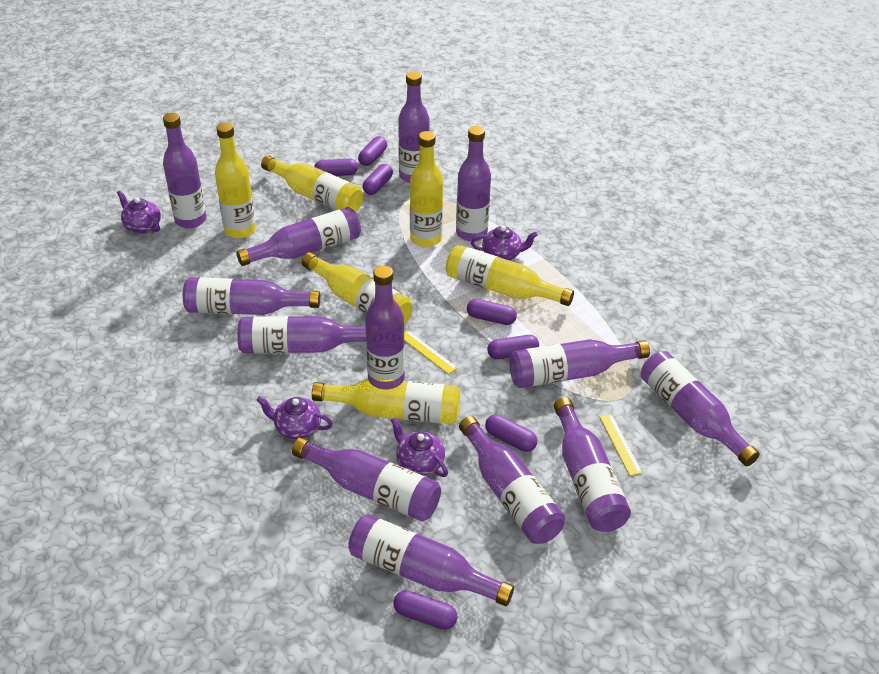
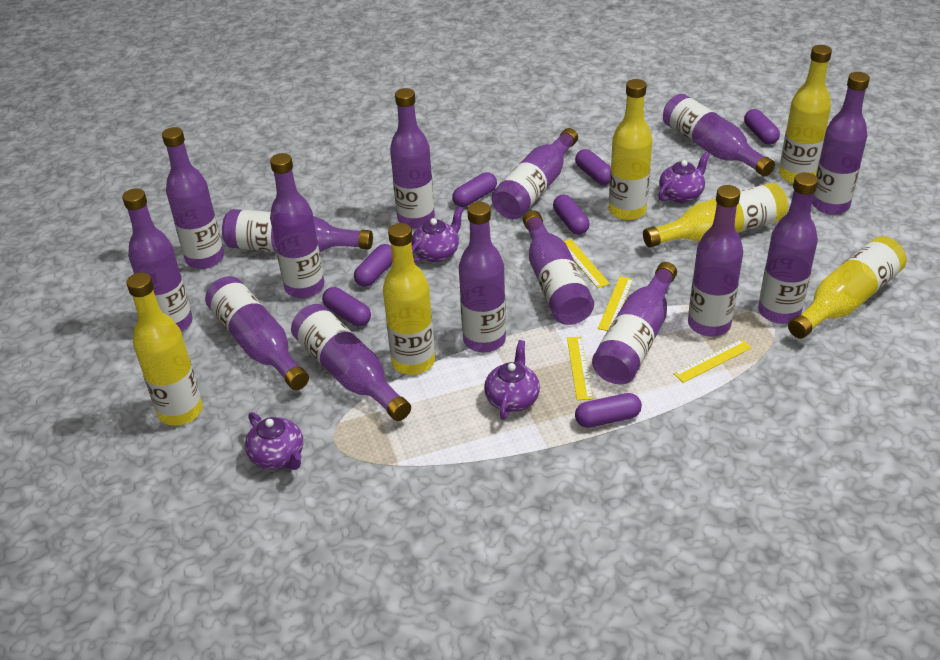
purple bottle: [163,113,206,228] [183,277,320,315] [236,207,361,266] [237,316,366,354] [292,437,441,522] [348,514,514,606] [365,266,405,381] [398,71,429,183] [456,126,491,241] [459,416,565,544] [509,339,650,388] [554,397,631,532] [641,351,760,466] = 13 -> [122,188,193,332] [162,127,224,269] [205,276,309,390] [222,209,373,252] [270,153,324,298] [291,304,411,421] [390,88,435,228] [459,202,506,353] [491,128,578,219] [523,210,594,325] [592,262,677,384] [663,94,775,176] [688,185,743,337] [758,172,818,324] [812,72,870,215] = 15
yellow ruler: [404,330,457,374] [600,414,643,476] = 2 -> [564,239,610,288] [567,337,593,400] [598,276,633,331] [673,339,752,383] = 4

